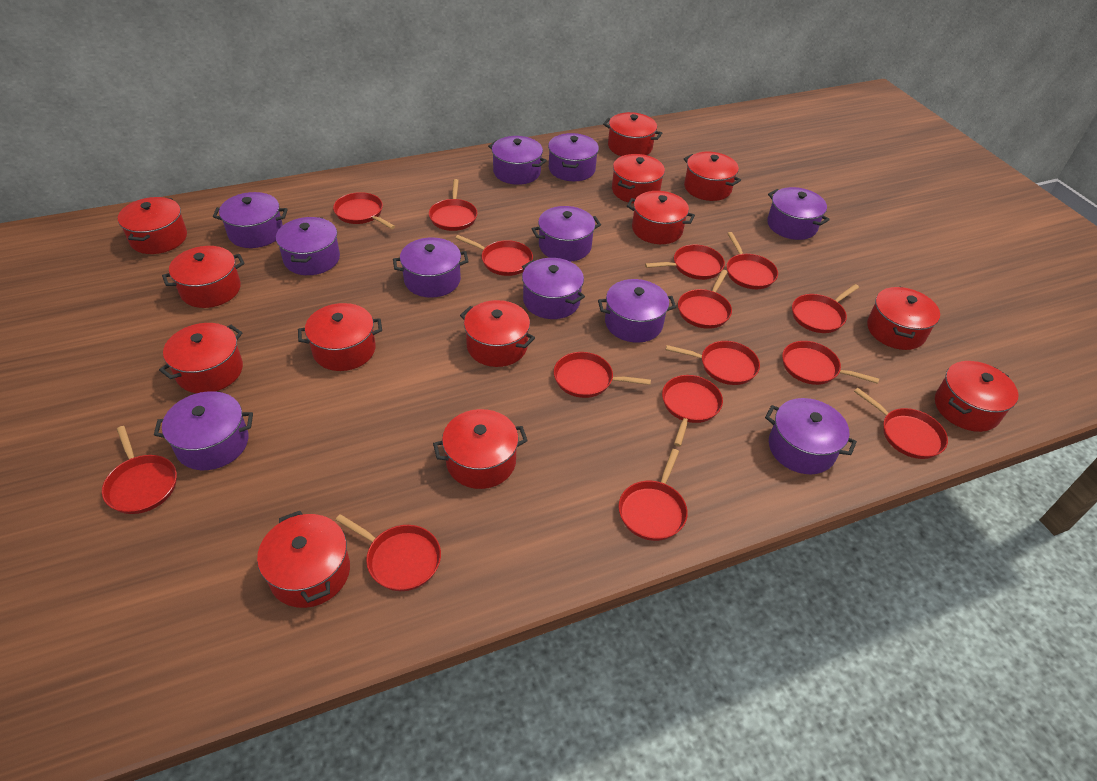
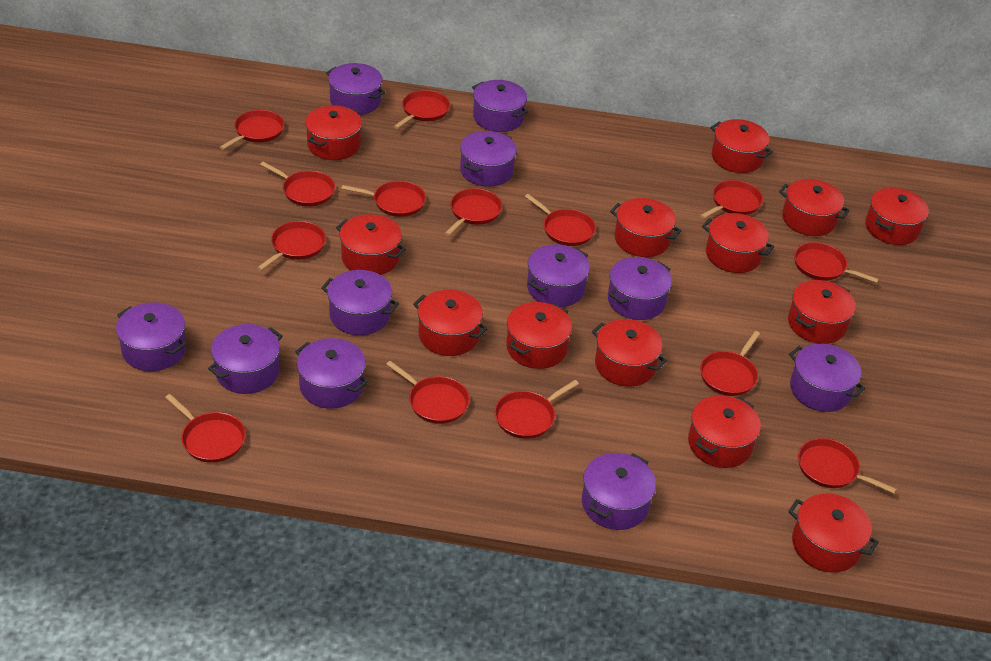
red pan: [102,426,177,514] [333,192,395,229] [335,514,441,591] [429,179,477,231] [455,235,533,276] [554,352,651,398] [618,449,688,541] [645,244,725,280] [662,375,723,447] [666,341,760,385] [678,270,732,329] [727,232,778,289] [782,341,879,385] [792,284,859,333] [854,388,948,459] = 15 -> [165,394,246,463] [220,110,284,150] [257,221,326,271] [260,162,335,206] [342,181,426,217] [386,361,470,424] [394,90,450,129] [445,188,502,236] [494,380,579,439] [525,194,596,246] [700,180,763,219] [700,331,760,396] [794,242,879,283] [798,438,897,494] = 14

